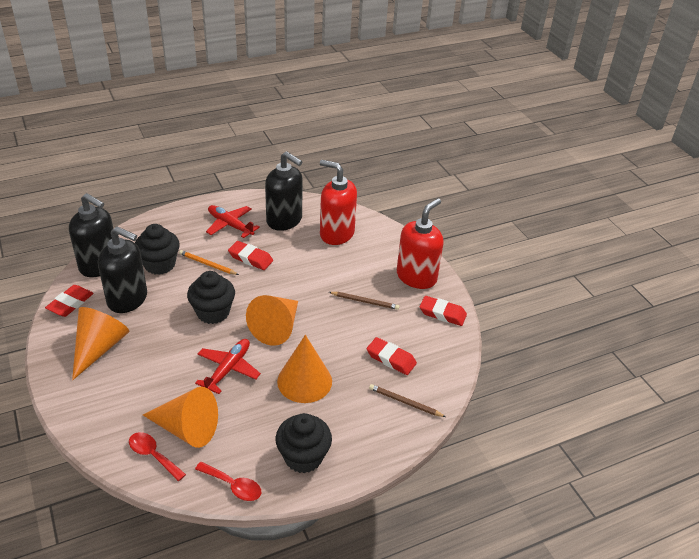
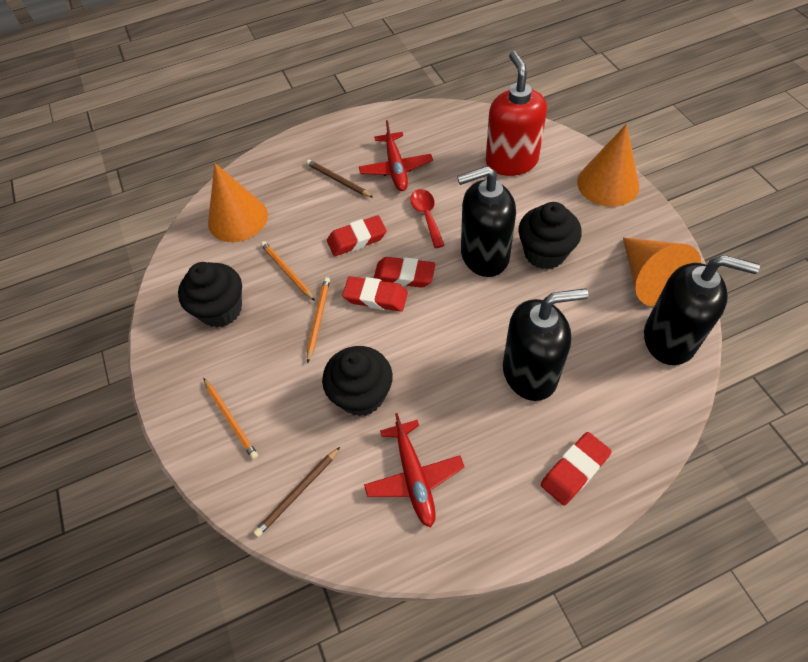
orange cone: [72,307,129,380] [143,387,218,448] [246,295,298,346] [277,335,332,403] = 4 -> [208,163,268,242] [577,124,639,207] [623,237,701,307] = 3
orange pencil: [179,250,239,275] = 1 -> [203,378,258,460] [261,241,315,301] [307,277,330,363] = 3
red soap dispenser: [320,160,357,245] [397,198,444,289] = 2 -> [486,51,547,176] = 1
red spoon: [129,432,186,481] [195,462,261,501] = 2 -> [410,189,445,248] = 1

